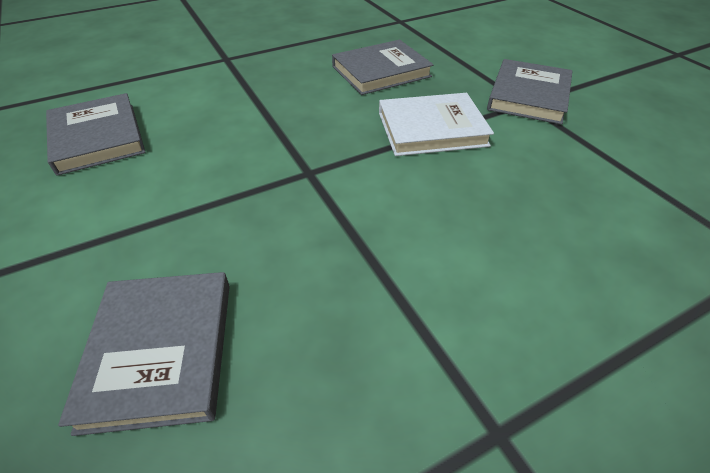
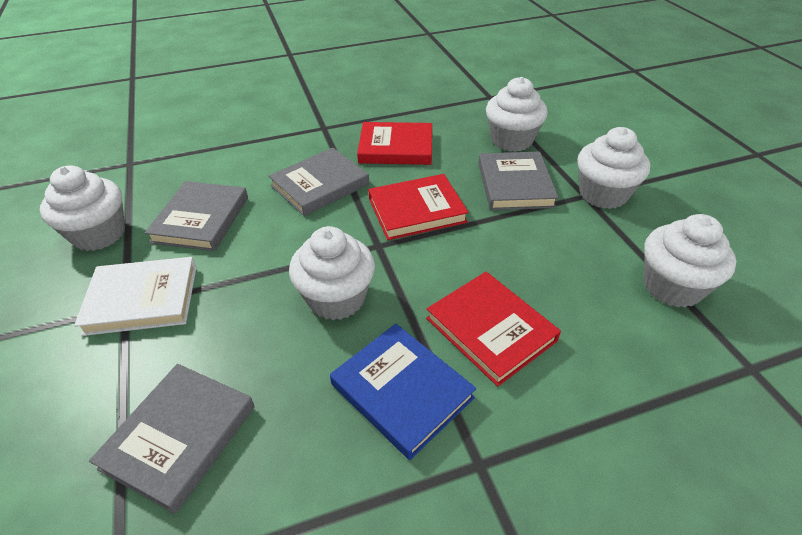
blue book: none = 0 -> [330,324,476,460] = 1
red book: none = 0 -> [357,122,432,165] [368,174,469,240] [426,272,561,387] = 3
white cupcake: none = 0 -> [40,165,125,251] [289,226,375,320] [486,77,548,152] [577,127,650,209] [644,214,736,307] = 5

